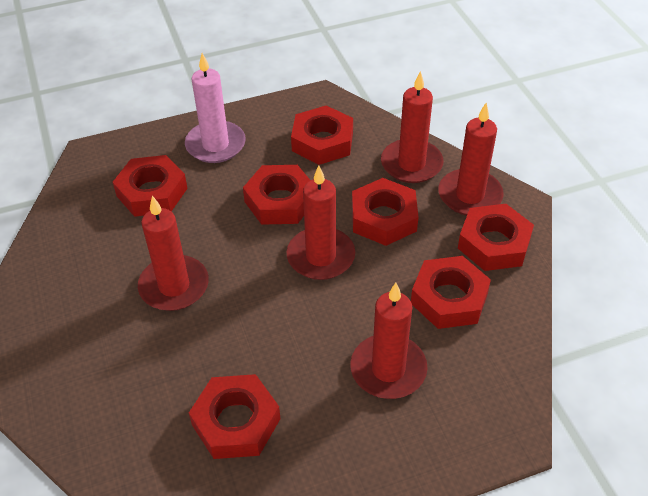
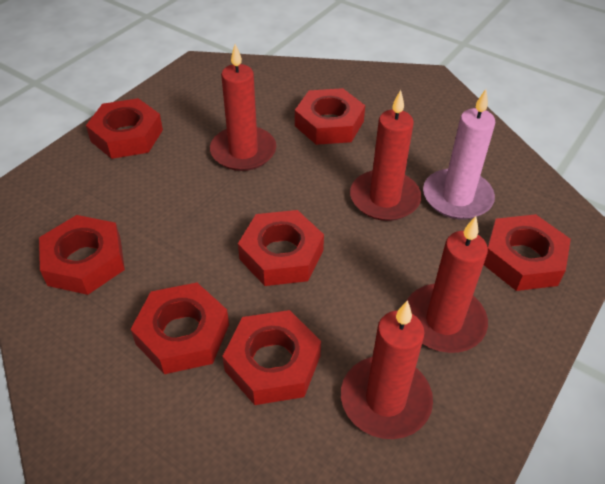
red candle: [138,196,209,311] [287,166,355,280] [350,283,428,399] [381,71,443,183] [438,103,504,215] = 5 -> [210,44,276,171] [341,300,433,439] [350,90,421,221] [407,216,488,353] = 4

